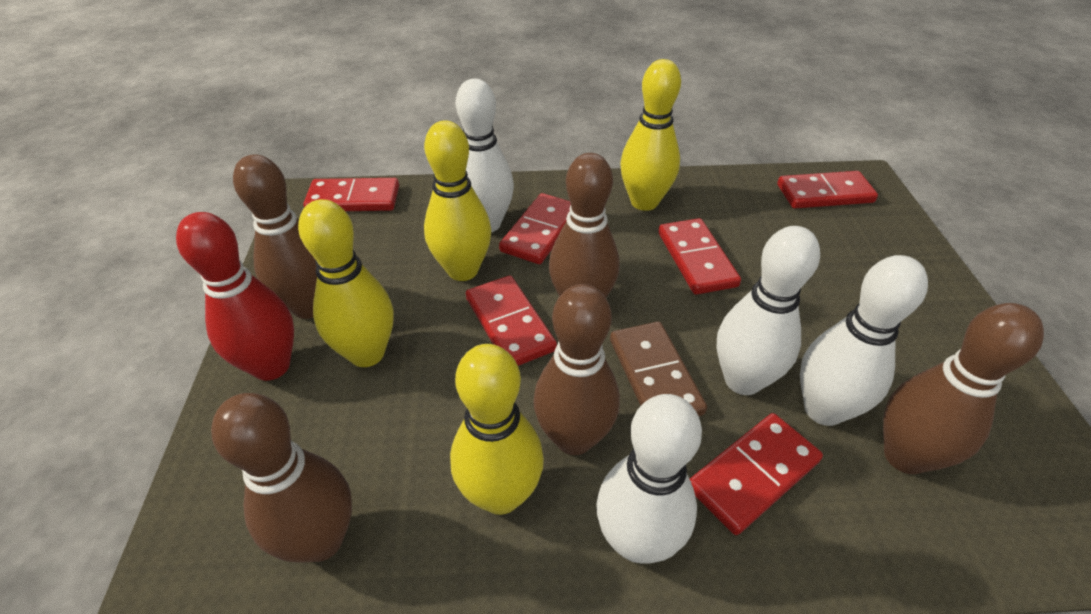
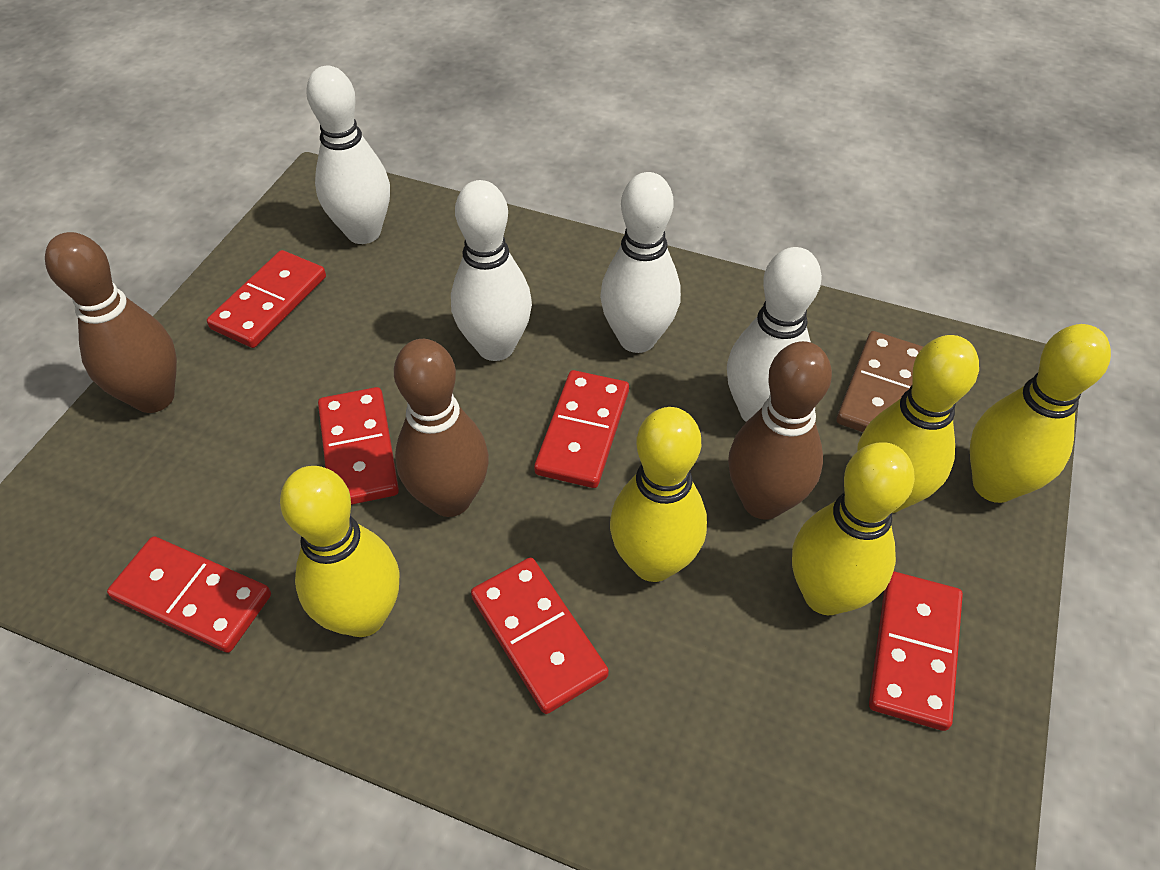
brown bowling pin: [211,393,352,562] [233,154,317,319] [533,284,620,455] [549,153,619,297] [883,303,1044,474] = 5 -> [45,232,177,413] [394,339,489,517] [728,341,832,520] = 3
red bowling pin: [176,212,294,381] = 1 -> none = 0
yellow bowling pin: [298,199,393,367] [424,120,491,281] [450,344,544,515] [620,59,681,211] = 4 -> [280,466,400,637] [610,407,707,582] [792,442,915,615] [857,335,979,513] [970,324,1111,503] = 5

